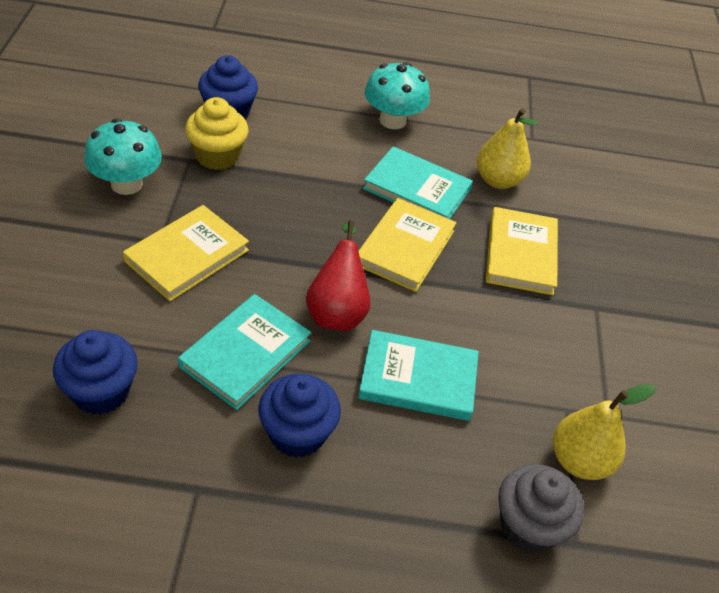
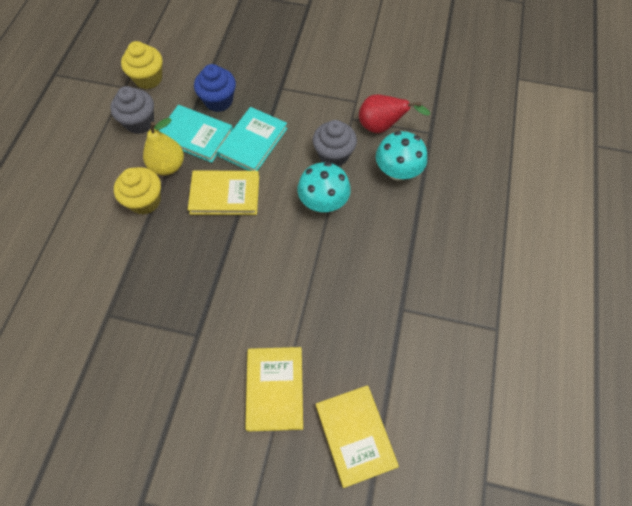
blue cupcake: [53,330,138,415] [198,55,258,120] [258,374,341,458] = 3 -> [194,64,236,112] = 1
grey cupcake: [498,464,584,553] = 1 -> [110,86,154,134] [313,120,357,166] = 2
turquoise book: [178,294,311,410] [358,330,479,421] [363,146,473,219] = 3 -> [159,105,233,163] [217,107,288,171] = 2
yellow cupcake: [185,97,248,170] = 1 -> [114,167,161,214] [121,41,163,89] = 2
yellow pear: [477,108,538,189] [553,384,656,480] = 2 -> [143,118,184,175] = 1

